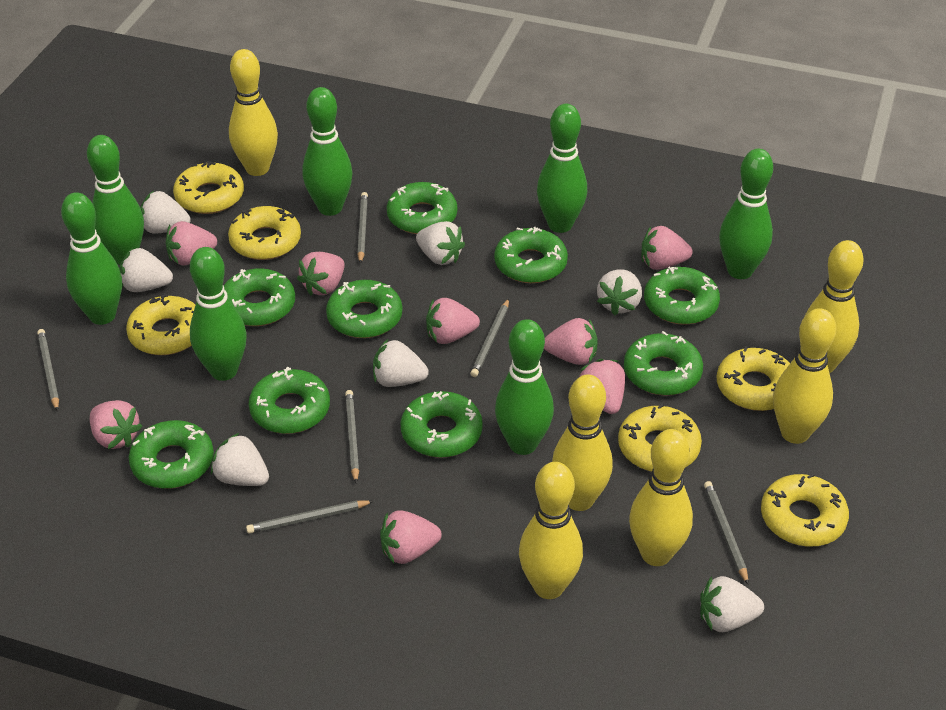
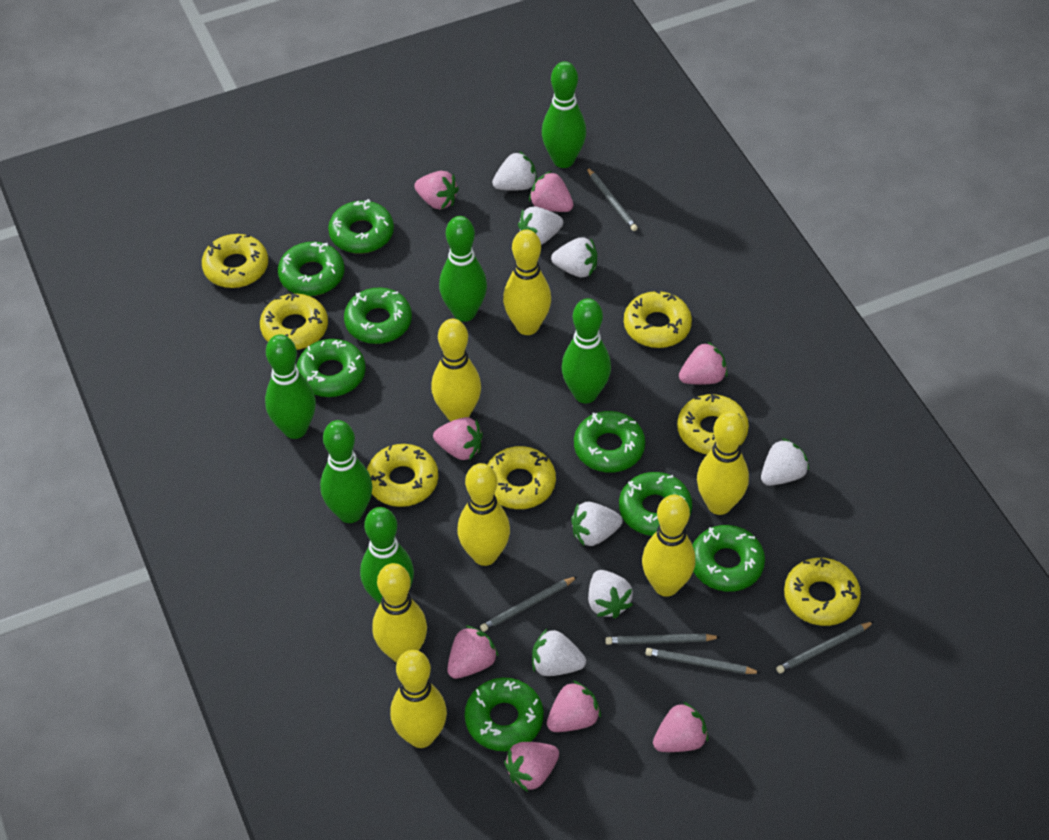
green bowling pin: [61,192,122,325] [87,135,144,265] [190,247,247,381] [302,87,353,216] [495,319,554,455] [537,104,587,233] [719,149,773,279] = 7 -> [265,334,316,439] [320,420,373,523] [360,507,414,604] [439,216,487,322] [542,61,586,168] [562,298,611,403] = 6
green donut: [129,420,214,489] [224,268,295,326] [248,367,330,434] [326,280,403,338] [387,182,458,234] [400,391,483,458] [494,227,568,283] [624,331,703,396] [644,267,720,325] = 9 -> [278,242,344,296] [296,339,366,397] [328,199,394,254] [344,287,412,344] [465,678,544,751] [574,411,645,473] [619,472,692,536] [692,525,765,592] = 8
grey pencil: [37,329,59,411] [246,500,374,534] [345,390,359,483] [357,192,368,264] [470,298,509,377] [704,481,748,584] = 6 -> [480,576,578,632] [587,168,638,231] [605,634,720,645] [645,648,761,674] [776,621,874,674] = 5
yellow bowling pin: [229,49,278,176] [519,462,583,599] [552,375,613,511] [629,429,693,566] [773,308,836,444] [804,240,864,373] = 6 -> [372,563,427,662] [390,650,447,748] [431,319,481,421] [458,463,510,566] [503,230,551,335] [642,495,695,597] [697,411,749,515] = 7
yellow donut: [126,293,195,355] [173,161,244,214] [228,206,301,260] [618,404,702,472] [717,346,790,411] [761,473,849,547] = 6 -> [202,234,268,288] [260,293,328,350] [367,444,438,507] [487,446,556,509] [624,290,692,348] [677,394,749,454] [784,558,861,626] = 7

